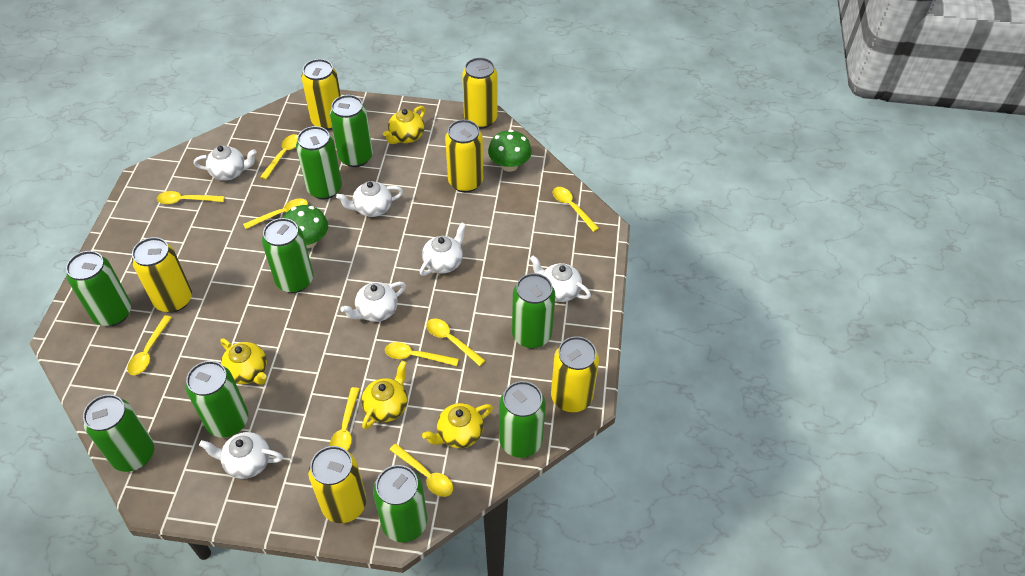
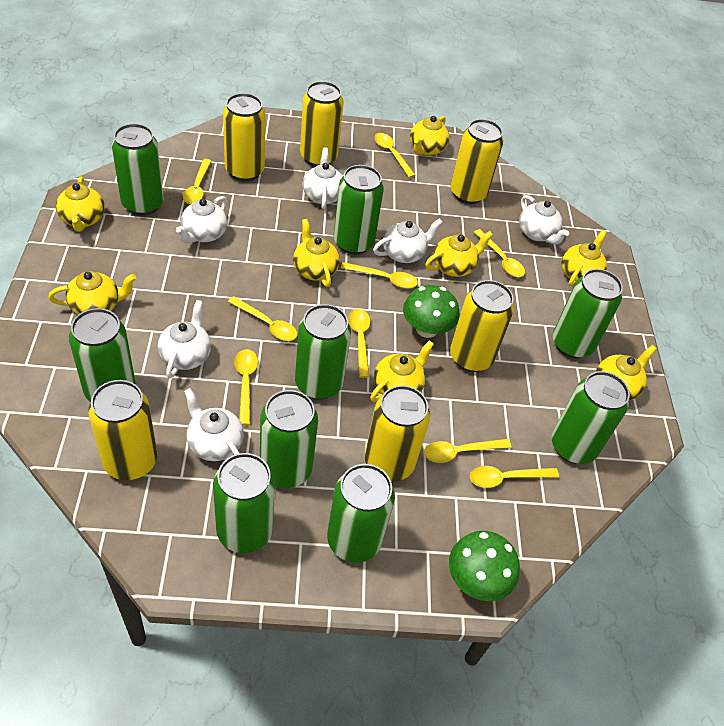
yellow teapot: [220,338,267,385] [361,361,408,429] [383,106,425,144] [422,403,493,448] = 4 -> [48,271,137,315] [56,177,105,232] [293,219,340,287] [370,340,434,402] [410,116,449,156] [425,231,493,277] [561,230,607,286] [596,345,657,401] = 8

